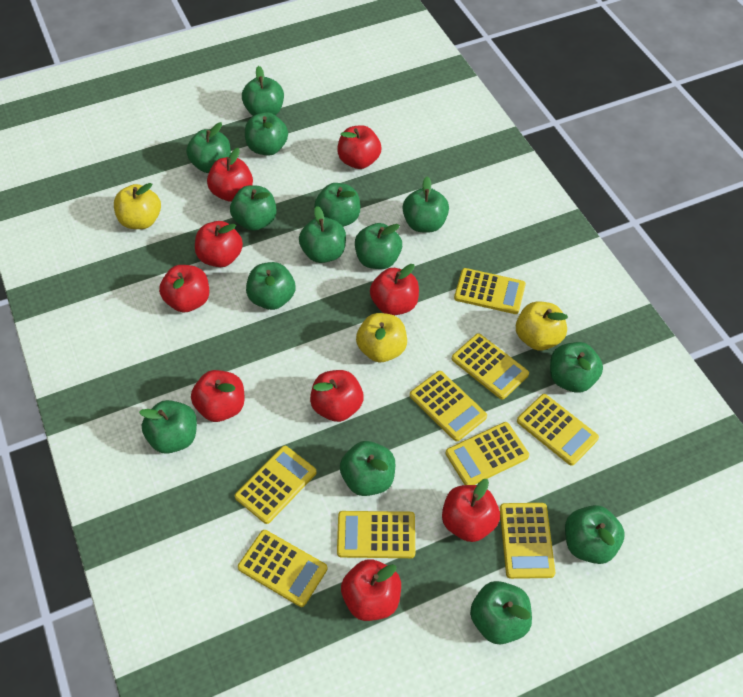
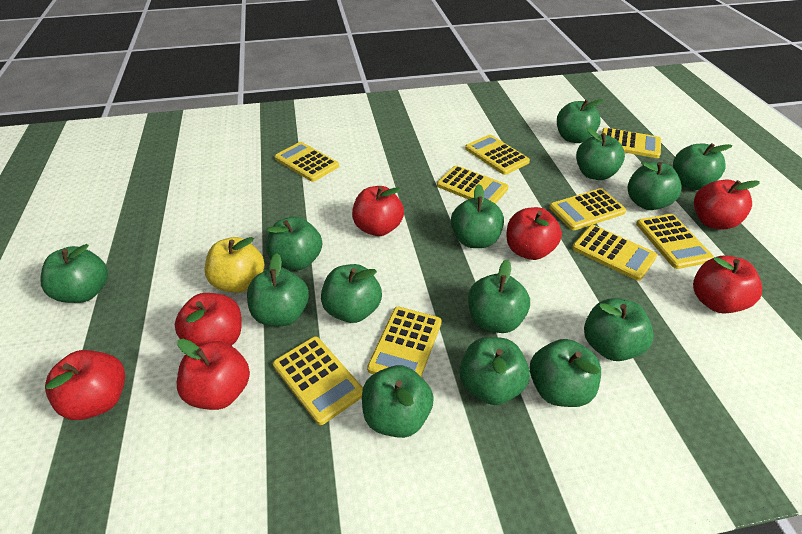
red apple: [159,265,209,313] [191,370,245,422] [195,221,243,267] [207,148,253,202] [310,370,364,422] [337,125,381,169] [341,559,401,621] [370,264,419,315] [442,479,500,542] = 9 -> [45,350,125,420] [175,293,242,346] [177,339,250,410] [352,186,404,236] [506,207,562,260] [693,256,762,313] [694,180,760,230] = 7
yellow apple: [114,183,161,229] [356,313,407,362] [516,301,568,351] = 3 -> [205,237,265,293] = 1

